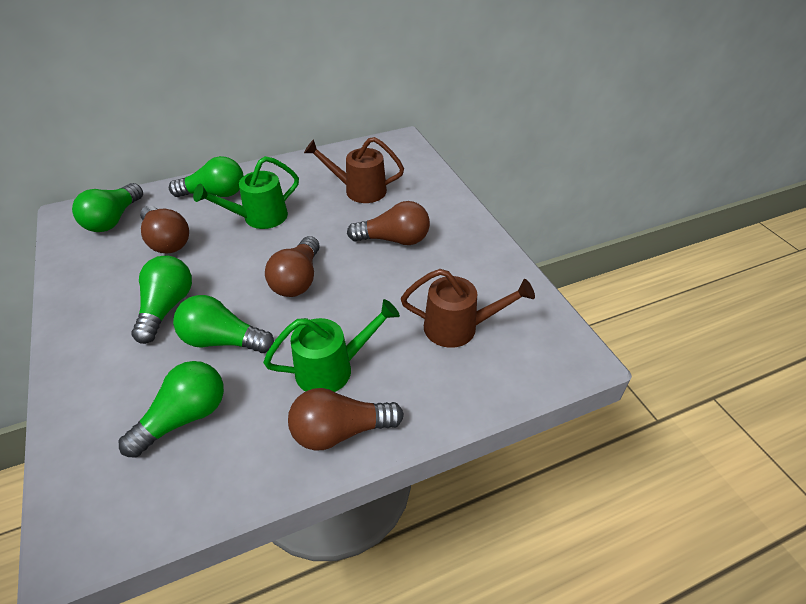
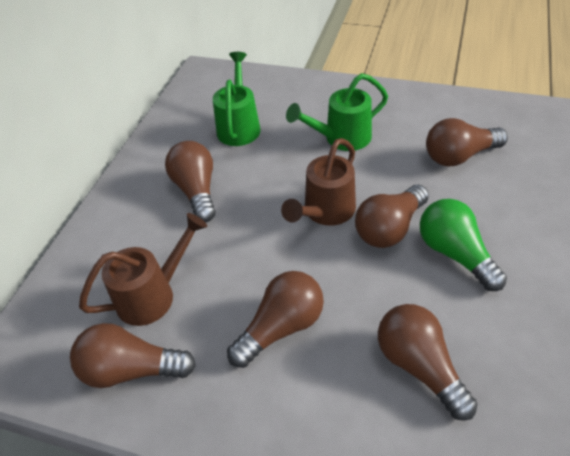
brown light bulb: [140,206,189,254] [265,236,320,297] [288,388,404,450] [347,201,430,245] = 4 -> [70,323,196,388] [165,141,216,223] [227,271,324,368] [355,185,429,248] [378,304,478,421] [426,118,508,166] = 6
green light bulb: [72,183,143,232] [119,361,224,458] [131,256,192,344] [169,156,243,197] [173,295,274,353] = 5 -> [420,199,507,291] = 1

